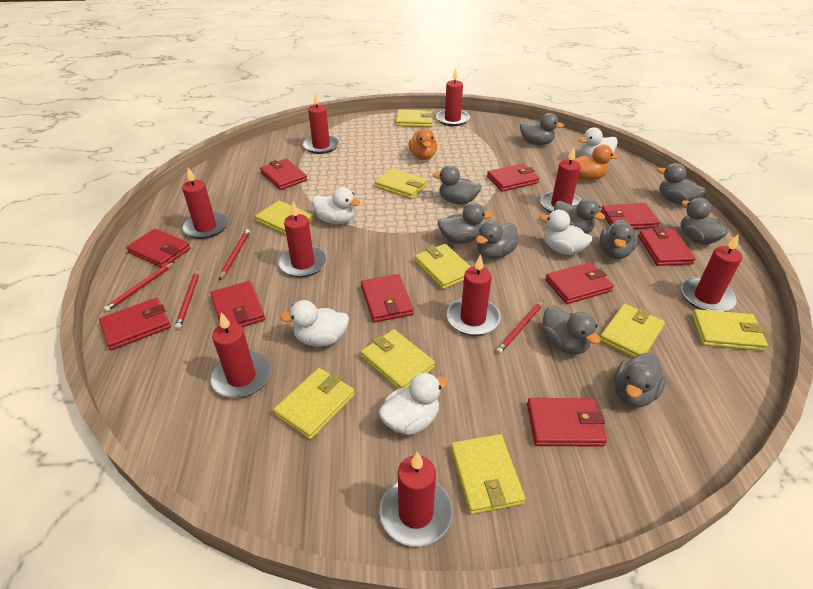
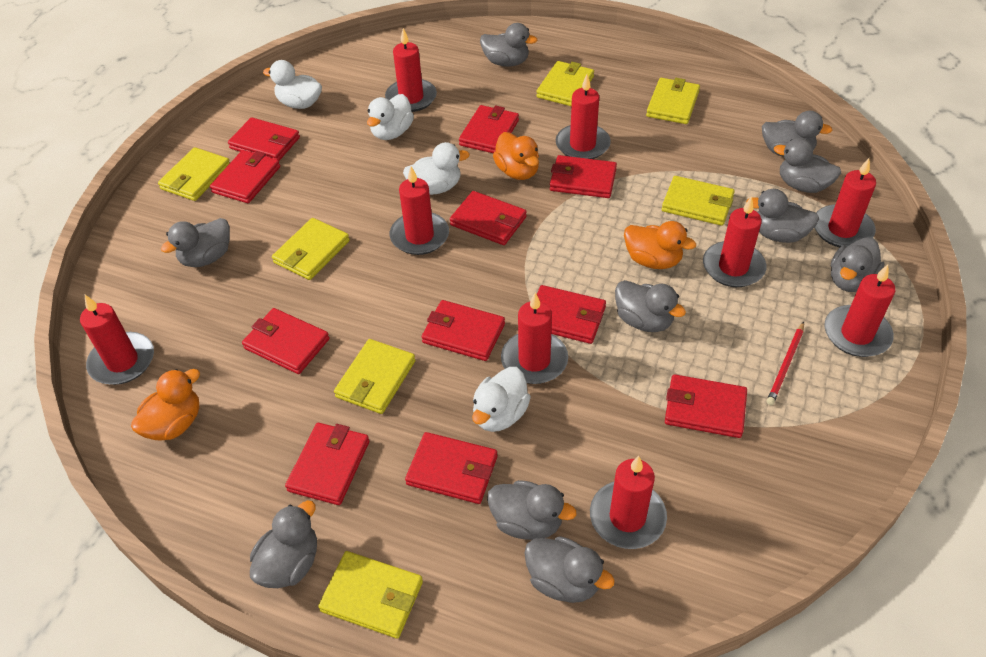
orange duck: [409,128,437,160] [573,145,619,180] = 2 -> [131,369,200,441] [493,132,539,180] [624,221,696,269] = 3
red pencil: [103,262,174,312] [175,268,199,329] [219,229,250,280] [496,300,544,354] = 4 -> [767,322,804,405] = 1
red wallet: [99,298,171,350] [126,228,191,268] [211,281,265,327] [260,159,307,190] [361,274,414,323] [487,163,539,192] [527,398,607,447] [545,262,614,304] [601,203,660,229] [638,227,696,266] = 10 -> [210,150,280,203] [228,117,300,161] [242,308,330,374] [285,423,369,505] [405,432,497,504] [422,300,505,361] [450,191,527,245] [459,105,519,153] [537,285,606,344] [550,155,617,198] [665,374,747,438] = 11
white duck: [280,300,349,346] [312,187,360,224] [379,373,449,435] [540,210,592,255] [578,127,618,156] = 5 -> [263,60,322,109] [367,94,414,140] [403,142,470,195] [472,367,531,432] = 4
yellow wallet: [255,201,313,235] [273,368,355,440] [361,329,435,389] [375,168,428,199] [396,110,434,127] [415,244,471,289] [451,434,526,515] [600,304,665,358] [692,309,768,351] = 9 -> [158,147,230,201] [272,218,350,280] [318,551,423,639] [334,339,415,414] [536,61,594,106] [646,78,700,124] [662,176,735,226] = 7

